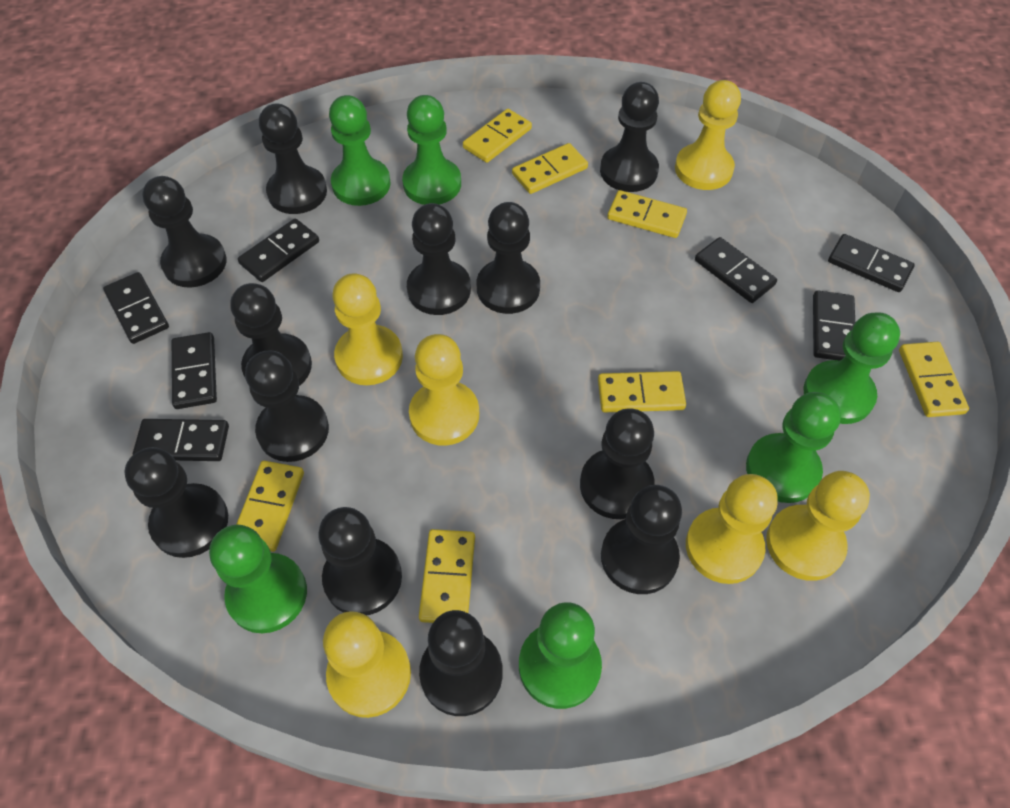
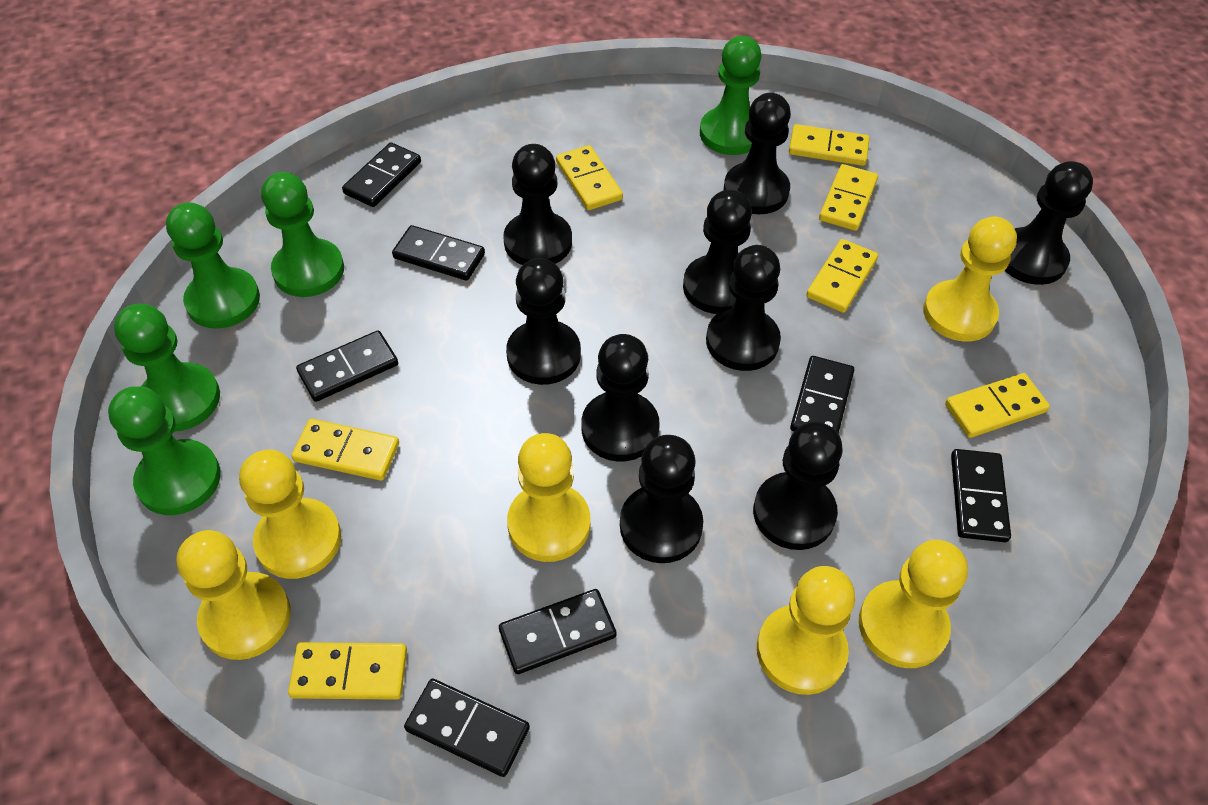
black pawn: [124,447,228,558] [142,176,227,288] [230,283,312,386] [245,350,329,462] [259,104,327,214] [318,507,402,616] [407,203,471,315] [419,610,503,716] [477,202,540,314] [580,408,655,519] [600,82,659,192] [601,485,682,594] = 12 -> [503,144,572,265] [506,258,581,385] [581,334,660,462] [620,435,703,563] [683,189,752,314] [706,245,781,371] [724,93,791,214] [753,422,843,550] [1005,161,1093,285] = 9
green pawn: [209,524,307,633] [329,95,391,206] [402,95,461,205] [519,602,602,709] [746,392,841,503] [804,312,900,424] = 6 -> [108,386,221,515] [114,304,220,432] [166,202,260,329] [261,172,344,297] [700,36,762,155] = 5

